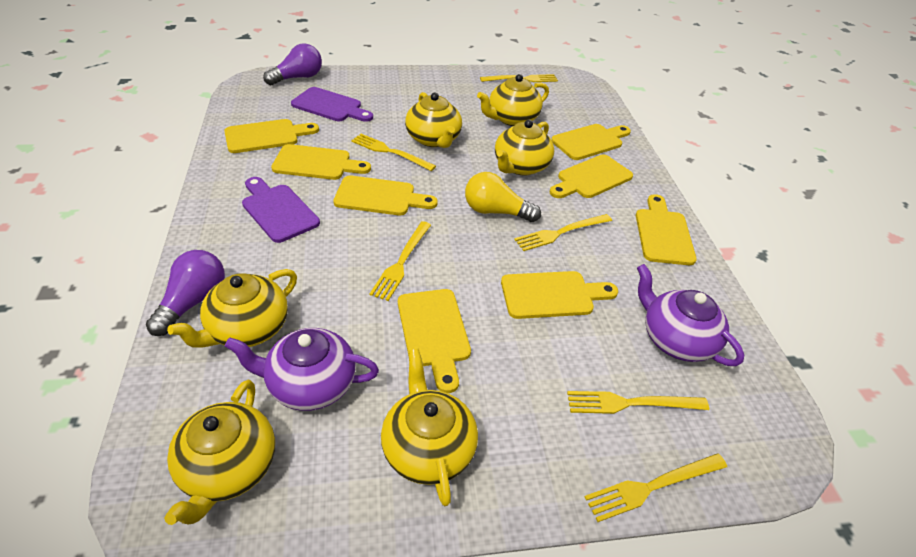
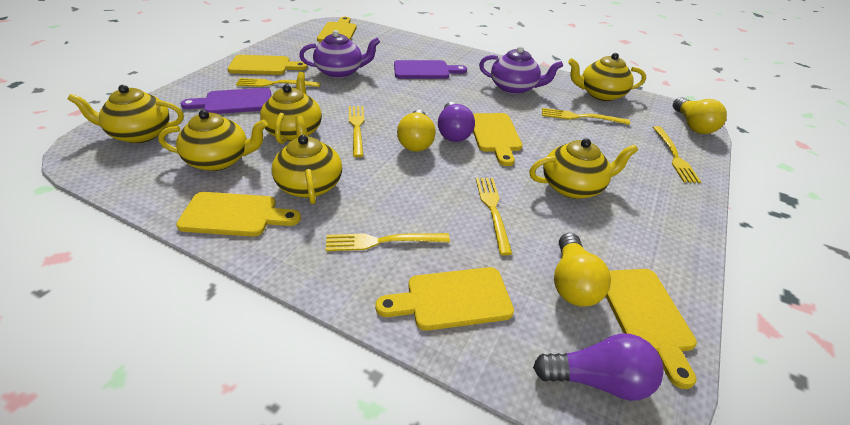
yellow cutting board: [224,119,319,153] [271,144,371,180] [333,175,438,215] [398,289,471,393] [501,271,618,319] [550,154,633,198] [551,124,631,160] [636,194,697,265] = 8 -> [176,192,301,237] [227,55,308,75] [317,17,357,42] [375,267,514,331] [473,113,523,166] [606,269,697,389] = 6
yellow light bulb: [465,172,541,222] = 1 -> [397,110,436,152] [554,233,611,307] [673,97,727,134] = 3

